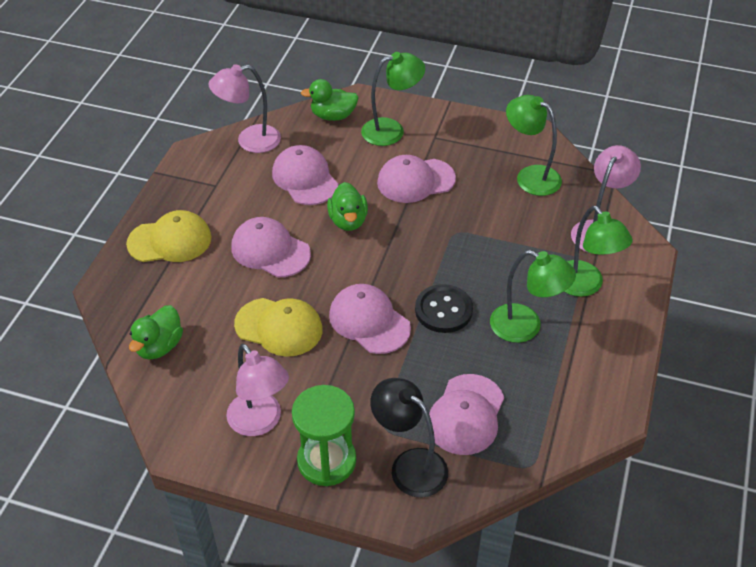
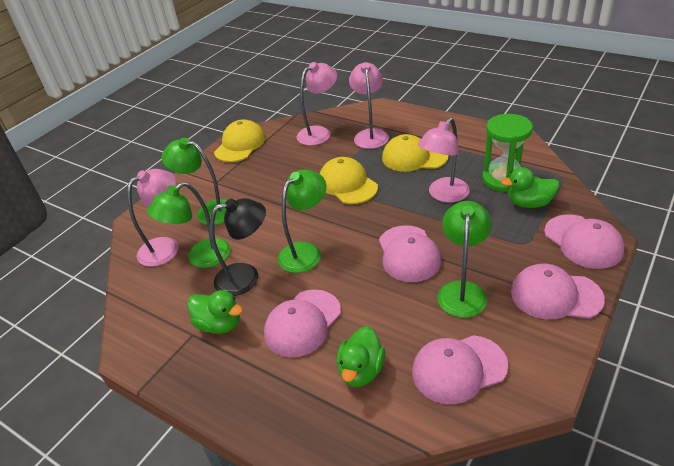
black button: [415,284,473,333] = 1 -> none = 0
pink lamp: [209,64,281,153] [226,344,289,436] [571,145,641,253] = 3 -> [127,169,179,267] [297,62,337,146] [349,62,389,149] [418,117,470,203] = 4
yellow cap: [126,210,212,262] [234,298,323,357] = 2 -> [214,119,266,162] [320,157,378,204] [382,134,449,172] = 3

